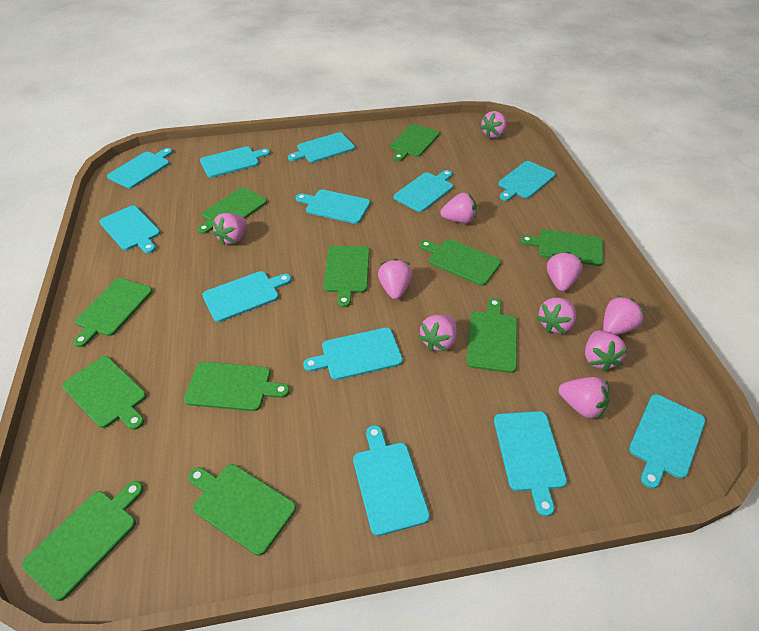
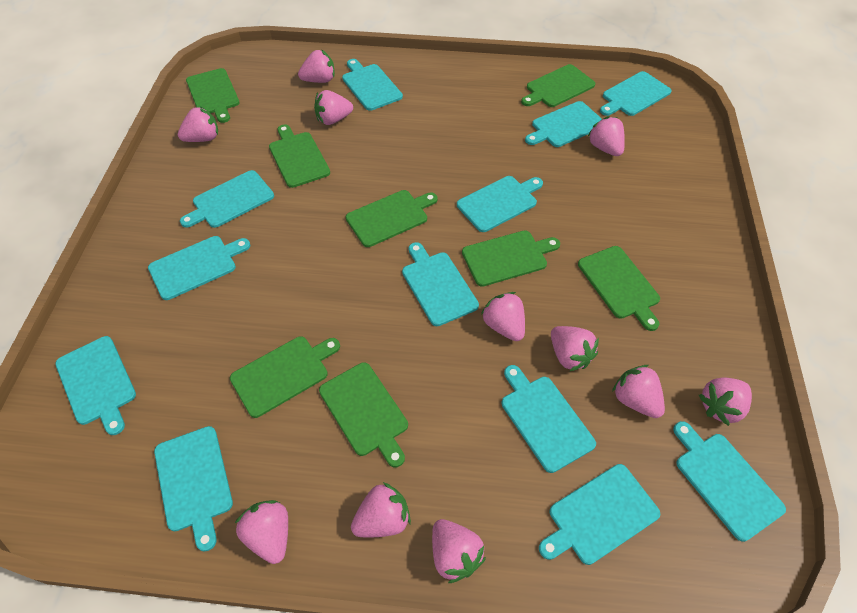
green cutting board: [22,481,143,601] [62,356,146,430] [73,278,153,347] [184,362,290,411] [188,464,296,556] [198,187,267,234] [323,246,370,307] [390,124,440,161] [420,239,501,286] [466,298,517,373] [520,229,603,266] = 11 -> [186,68,240,123] [230,336,340,418] [269,124,330,188] [319,362,408,467] [346,190,438,247] [462,230,560,287] [521,64,595,107] [578,246,660,331] = 8
pink strawberry: [212,213,246,245] [378,259,412,299] [418,315,457,352] [441,193,477,223] [480,111,507,138] [537,298,576,334] [547,251,583,291] [559,377,610,420] [585,330,627,372] [603,295,645,335] = 10 -> [178,106,218,142] [235,500,288,564] [298,49,335,83] [314,90,353,125] [351,482,411,538] [432,519,486,583] [481,292,525,341] [551,326,599,372] [587,116,625,156] [612,365,665,418] [699,377,752,426] = 11

